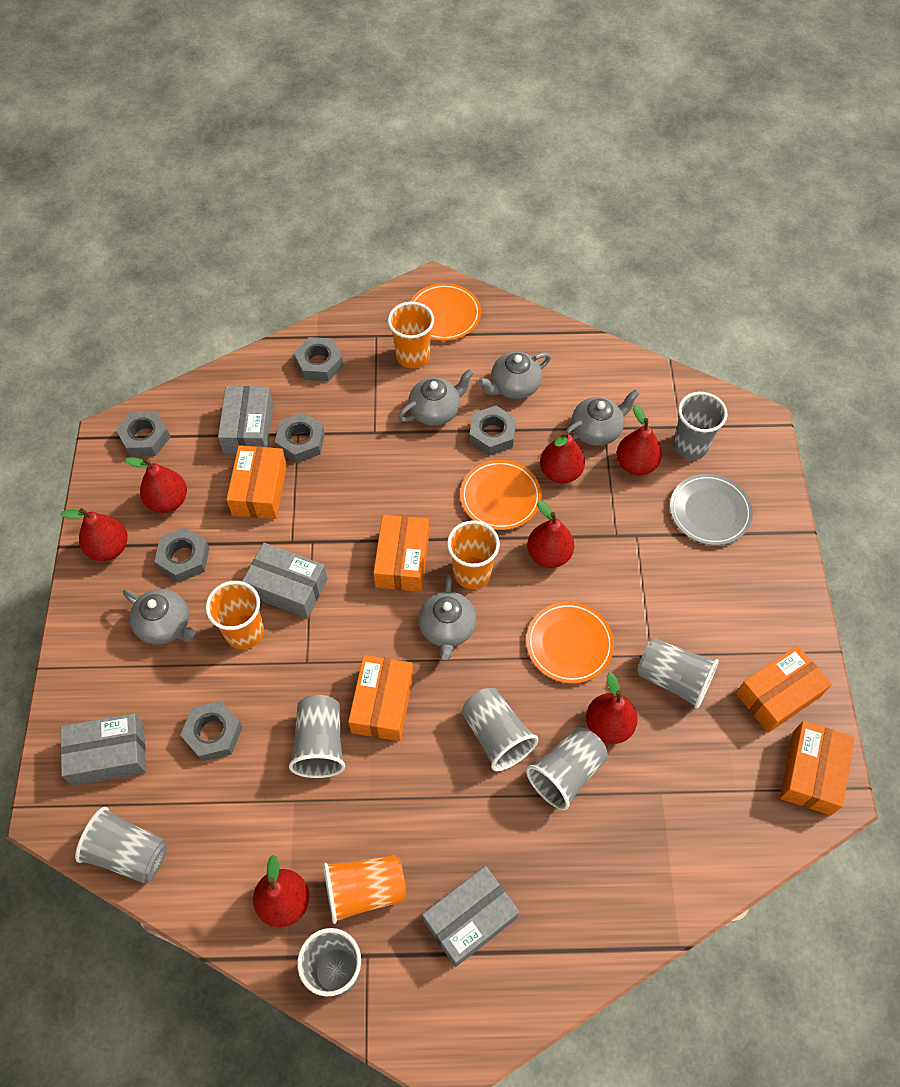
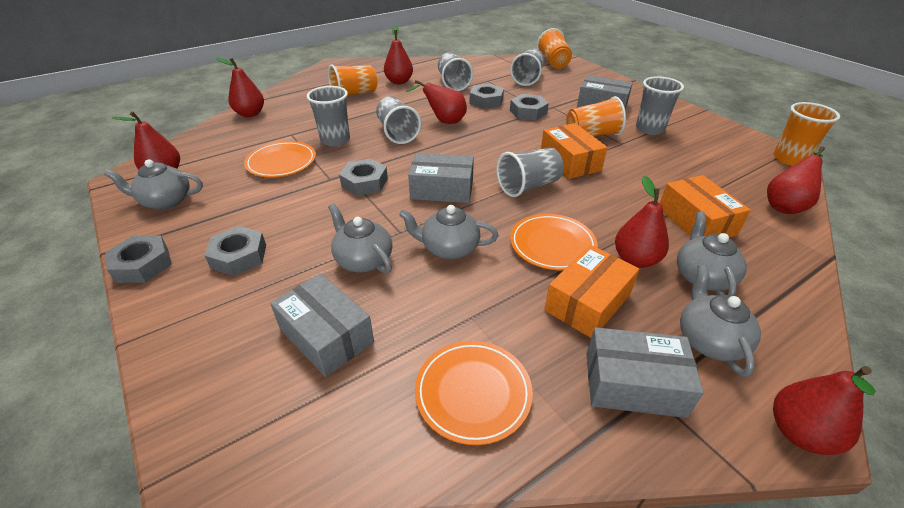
grey cup: [75,807,167,883] [289,695,345,778] [297,928,361,997] [462,688,538,771] [526,727,608,810] [637,638,719,709] [673,392,728,459] = 7 -> [307,86,350,146] [376,96,421,144] [438,52,473,91] [496,148,564,197] [510,48,545,86] [636,76,684,135] = 6
grey nut: [116,411,171,457] [154,527,209,583] [180,701,242,761] [275,413,325,463] [294,337,343,382] [469,406,516,456] = 6 -> [105,235,172,283] [204,226,266,276] [339,159,388,196] [469,84,504,109] [510,94,549,120] = 5
grey plate: [670,474,753,545] = 1 -> none = 0
orange box: [226,445,287,519] [348,655,414,741] [373,514,429,592] [736,645,832,733] [780,721,855,816] = 5 -> [541,123,608,179] [544,245,639,338] [660,175,751,238] = 3

